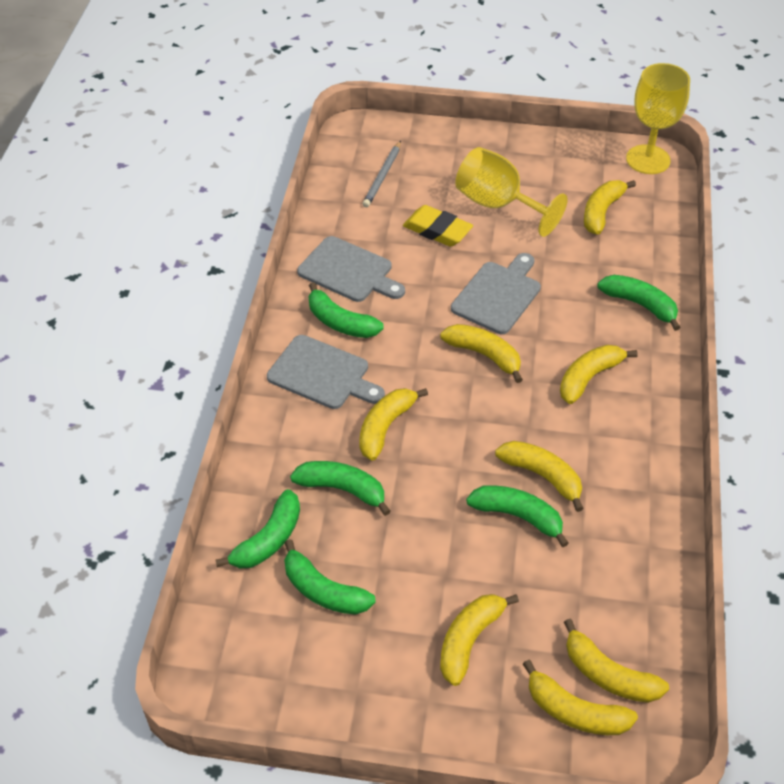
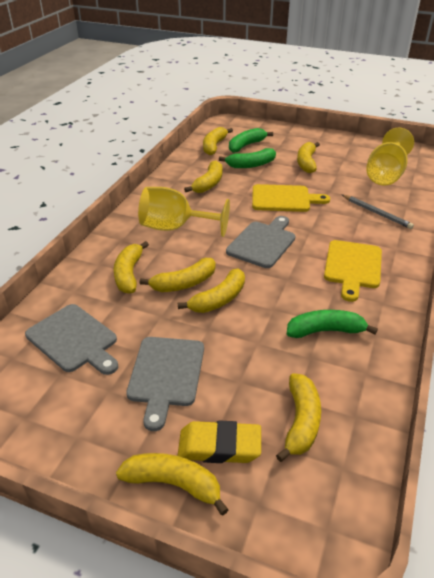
green banana: [215,489,300,568] [284,539,376,615] [290,461,391,516] [309,282,384,338] [466,485,569,547] [597,275,681,331] = 6 -> [219,148,276,168] [229,128,273,153] [287,310,378,338] = 3
yellow cutting board: none = 0 -> [252,184,330,212] [324,240,382,302] = 2

